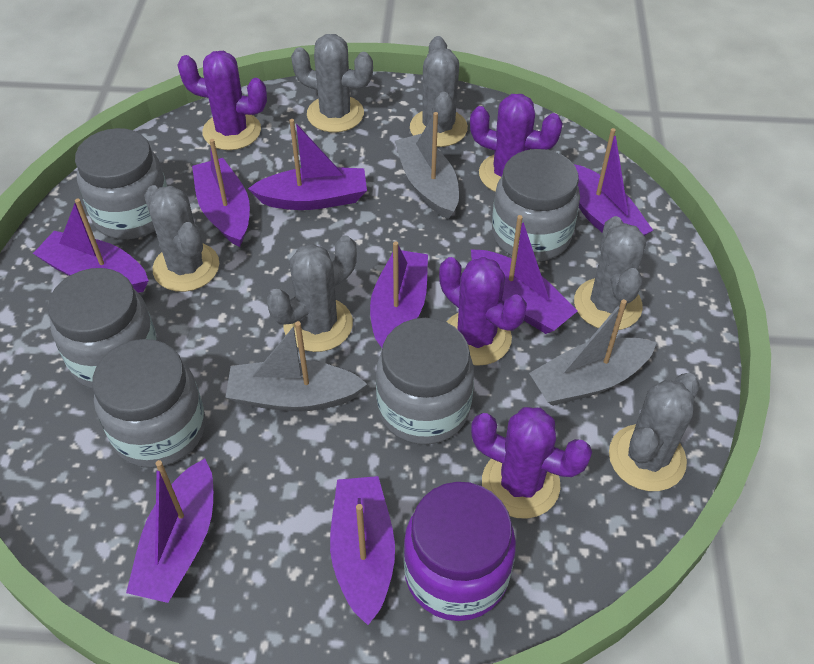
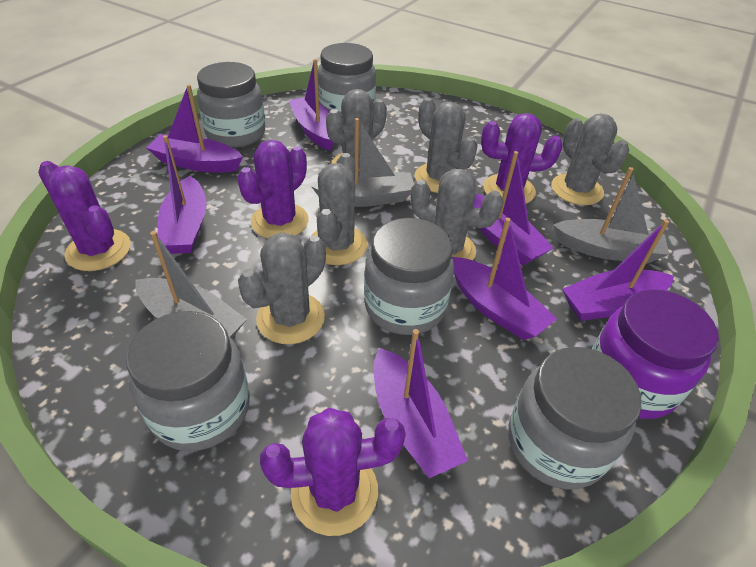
purple boat: [33,199,149,293] [126,459,213,603] [192,139,250,247] [248,119,367,210] [330,476,395,625] [370,241,428,348] [471,215,578,334] [574,128,653,236] = 8 -> [147,85,243,172] [158,135,206,254] [289,59,334,151] [374,329,468,478] [452,218,557,340] [473,151,554,265] [562,219,674,321] = 7

